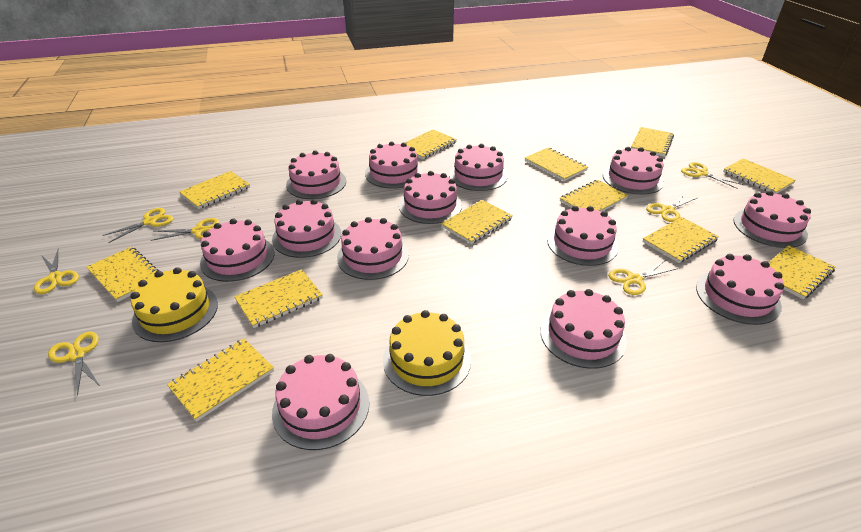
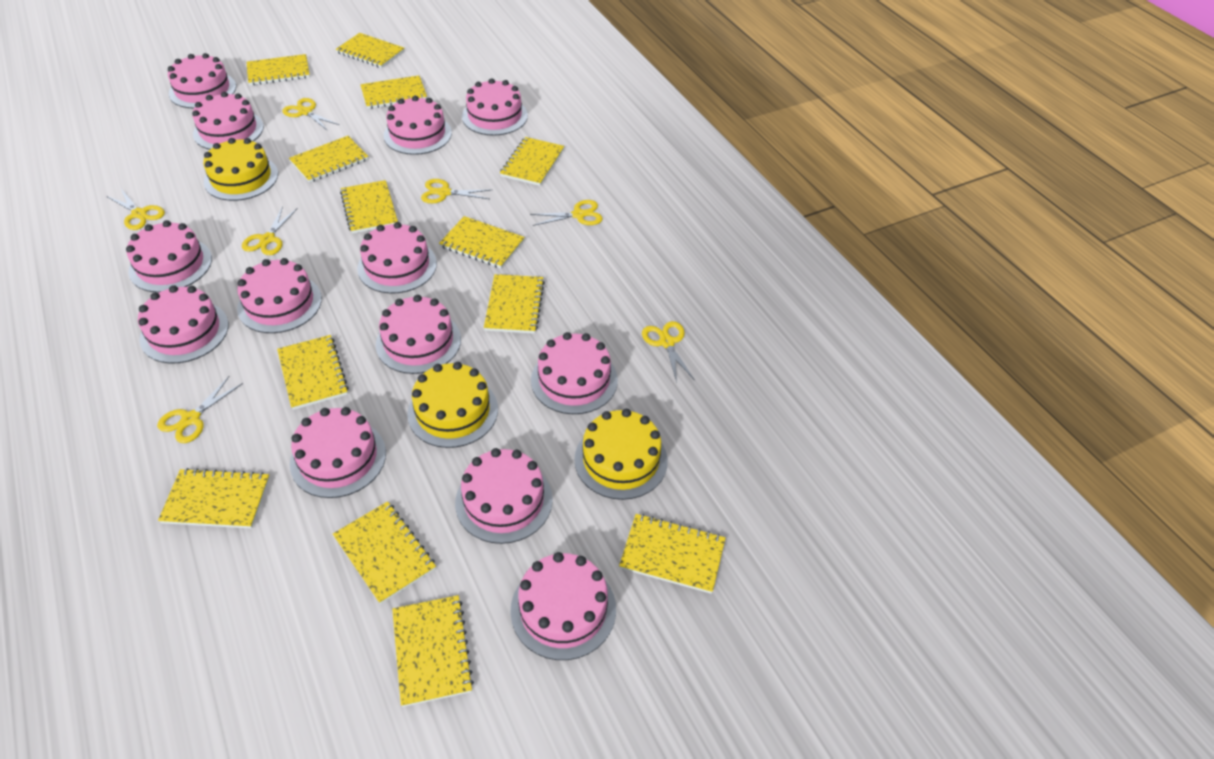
yellow cake: [130,267,218,342] [383,310,471,396] = 2 -> [203,138,278,201] [407,362,498,448] [574,409,668,500] = 3
yellow notebook: [86,247,159,302] [167,339,274,422] [179,171,250,209] [234,269,323,328] [405,130,457,159] [441,200,513,244] [525,148,588,181] [560,180,628,212] [631,127,674,157] [642,217,719,263] [723,158,796,194] [769,245,835,299] = 12 -> [158,468,270,529] [247,54,310,85] [277,335,349,410] [289,136,368,183] [333,501,436,604] [336,33,404,68] [340,180,398,234] [360,75,427,109] [392,595,474,707] [439,216,525,268] [484,274,545,334] [500,137,564,186] [619,514,725,594] = 13

